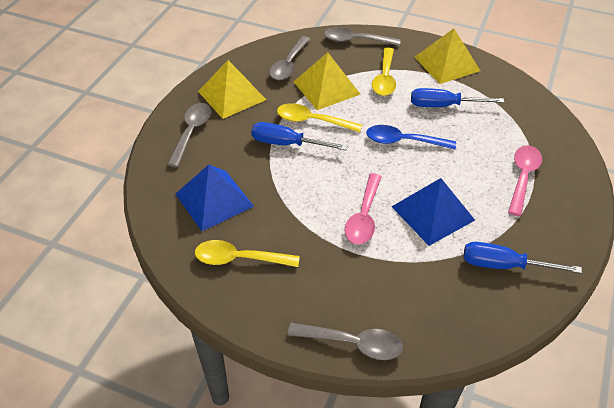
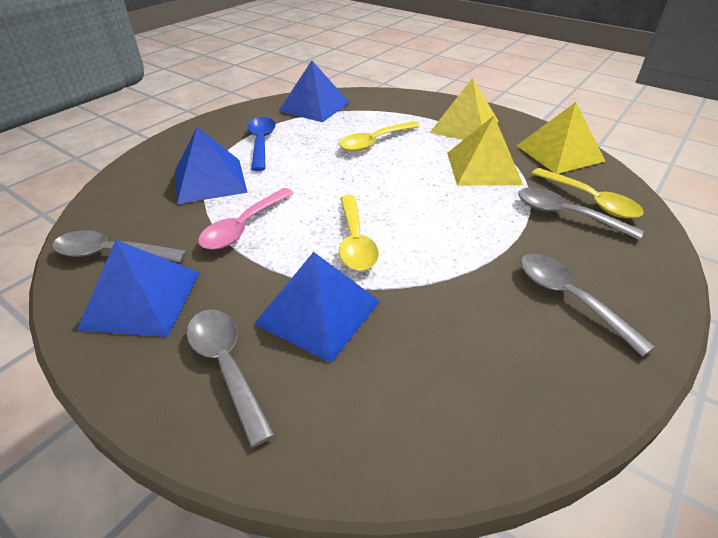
blue pyramid: [176,164,254,231] [391,178,475,246] = 2 -> [77,240,200,337] [175,127,248,204] [254,252,380,363] [279,60,350,122] = 4
blue screwdriver: [251,122,347,150] [411,88,504,107] [463,242,582,273] = 3 -> none = 0
pink spoon: [345,173,382,244] [508,145,542,216] = 2 -> [198,188,294,250] = 1

